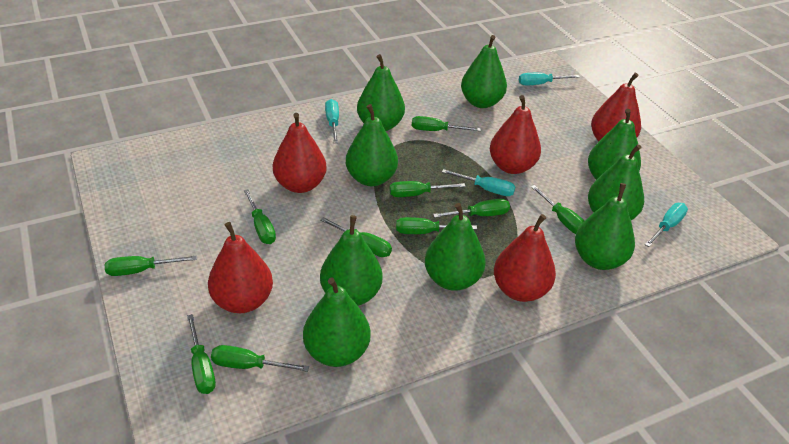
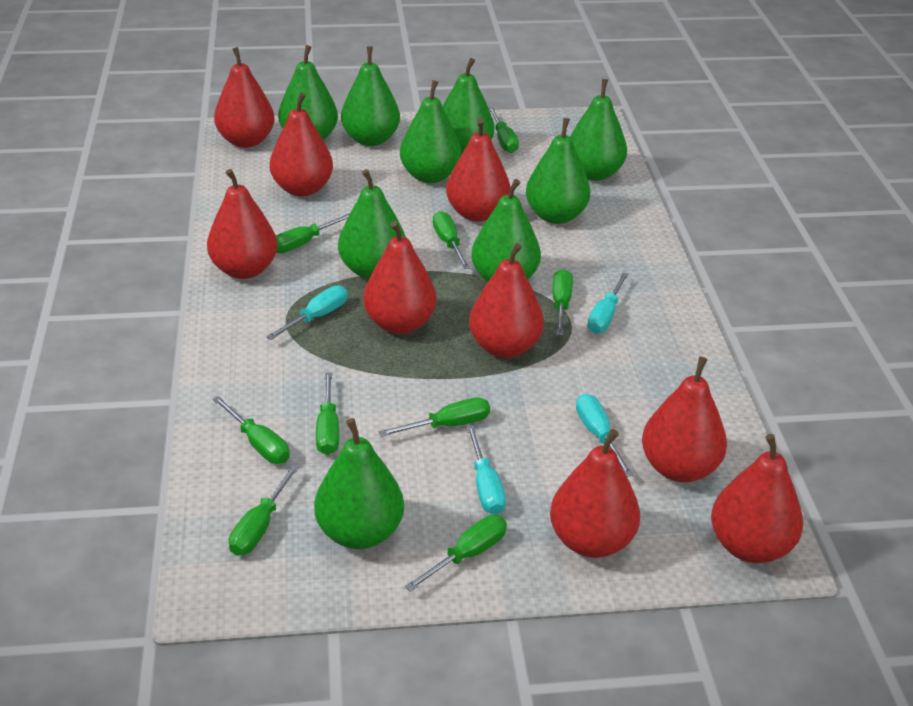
green screwdriver: [105,256,197,276] [187,314,216,394] [211,345,309,372] [244,189,276,244] [320,217,392,257] [390,181,466,197] [396,217,477,234] [412,116,481,131] [433,199,510,218] [531,185,584,234] = 10 -> [213,396,290,464] [229,464,299,556] [276,213,350,253] [316,372,339,455] [379,397,490,437] [405,515,507,592] [433,211,470,269] [489,108,519,153] [552,269,573,336] = 9
red pear: [208,222,273,313] [273,113,327,193] [490,95,541,174] [494,214,556,302] [591,73,641,142] = 5 -> [207,169,278,279] [214,47,275,148] [270,93,333,196] [363,221,436,334] [446,119,511,222] [469,243,544,358] [550,429,640,558] [642,357,727,482] [711,434,803,563] = 9

